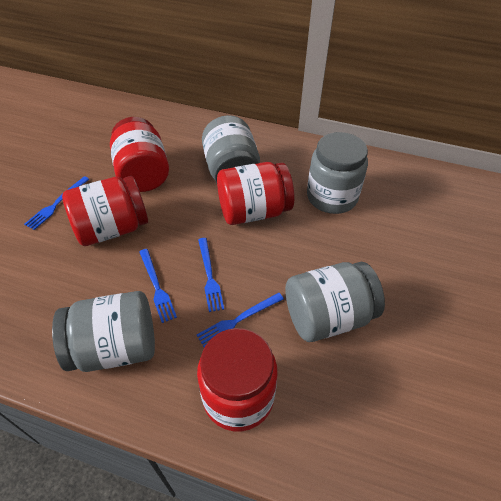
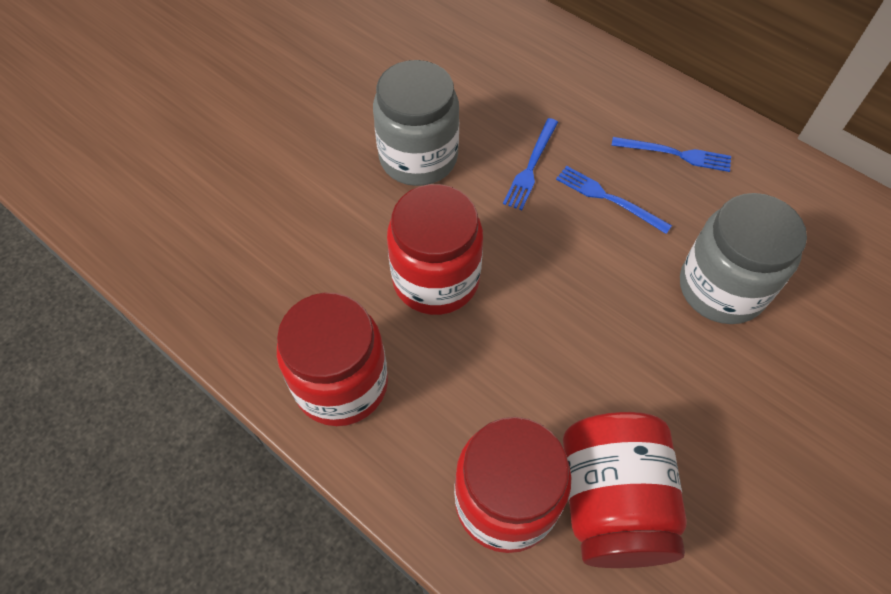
blue fork: [24,176,89,230] [139,249,177,323] [197,293,284,347] [198,238,224,312] = 4 -> [503,118,558,210] [556,166,672,234] [611,137,731,172] = 3
grey jar: [52,291,155,372] [202,115,260,183] [285,262,385,342] [307,132,368,214] = 4 -> [373,60,459,186] [680,193,807,324] = 2

